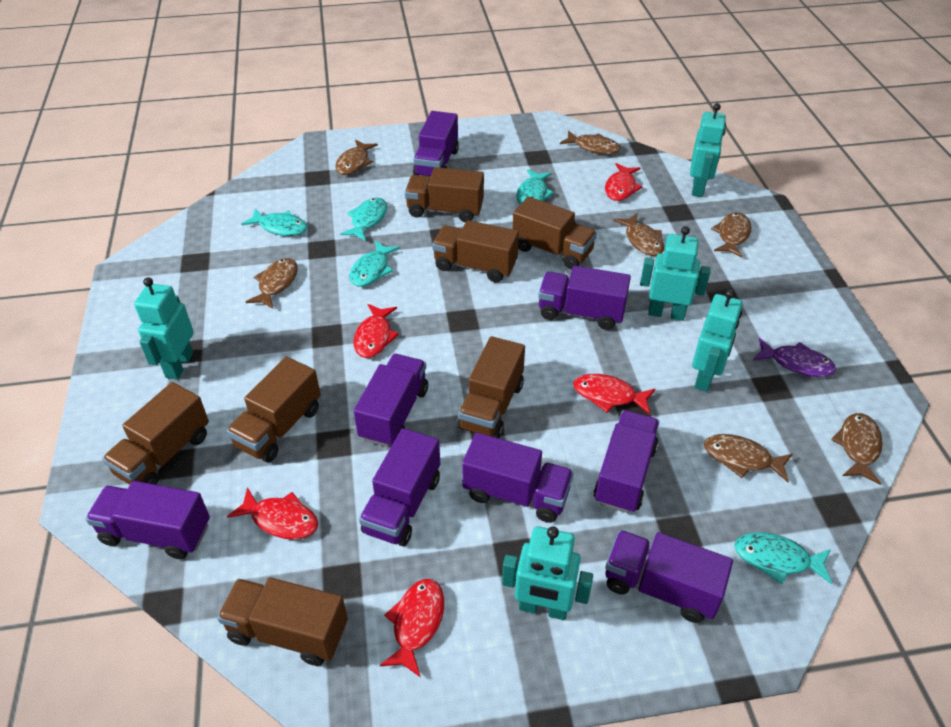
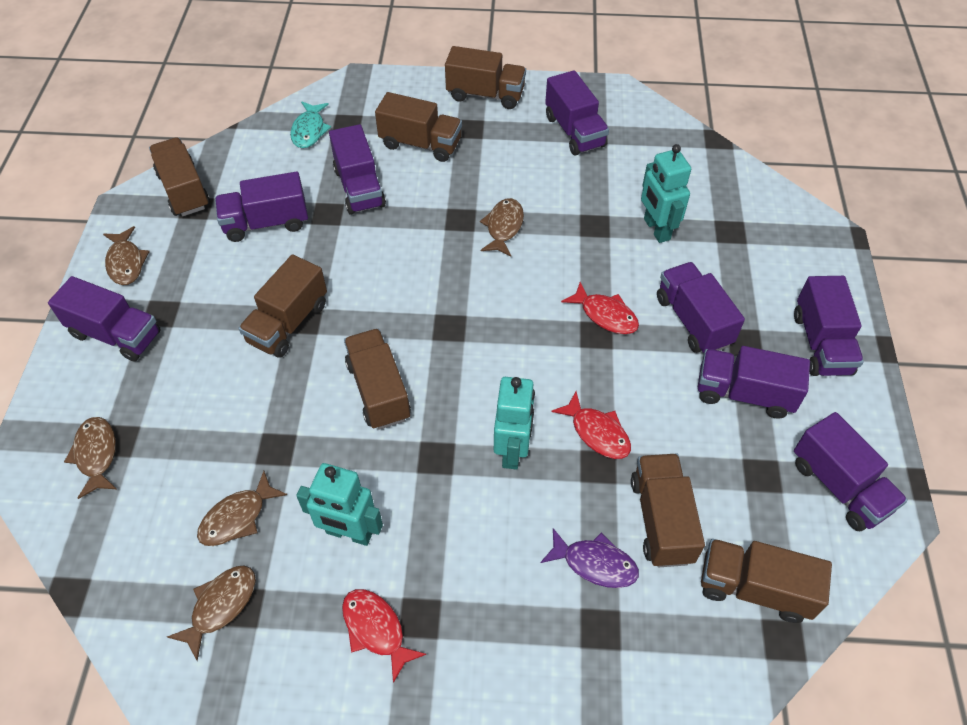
brown fish: [246,258,298,309] [335,140,378,175] [560,130,621,154] [613,213,664,256] [704,434,793,482] [711,212,752,257] [831,413,882,485] = 7 -> [64,417,117,499] [103,226,150,285] [167,566,256,661] [197,471,287,546] [480,198,524,257] = 5
red fish: [227,487,318,540] [353,304,399,358] [380,579,444,678] [573,374,655,415] [605,163,643,201] = 5 -> [342,589,426,683] [551,391,631,459] [561,282,639,334] = 3
turquoise fish: [241,209,307,236] [340,198,387,241] [349,241,400,287] [516,169,554,204] [734,532,832,585] = 5 -> [290,102,331,148] = 1
turquoise robot: [134,277,194,380] [502,526,593,620] [640,226,711,321] [690,103,726,197] [692,289,743,392] = 5 -> [296,463,383,546] [494,377,535,470] [641,144,691,243] = 3

